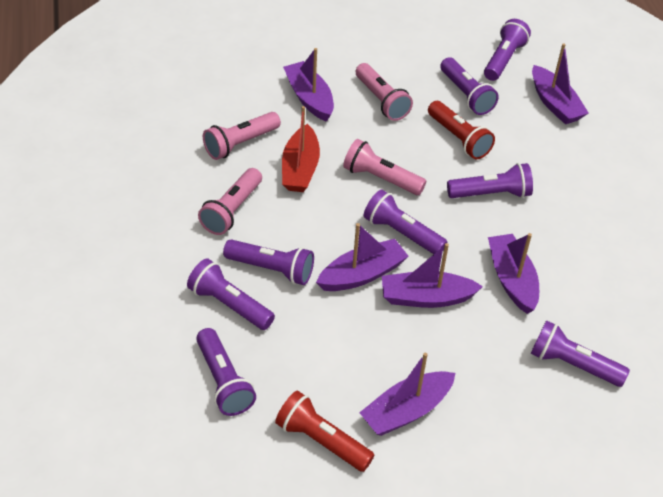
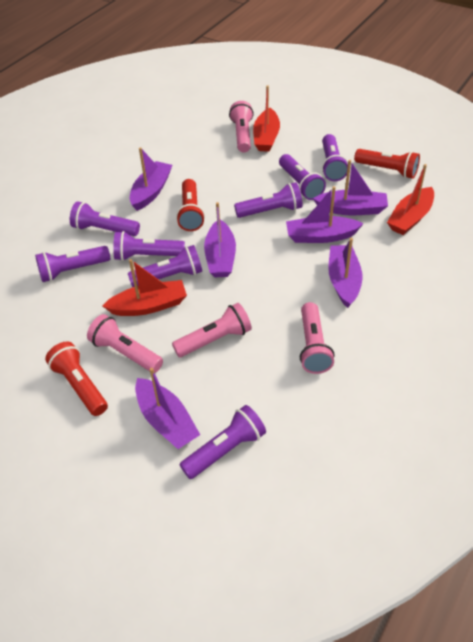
red boat: [282,106,320,192] = 1 -> [102,259,187,316] [253,85,280,152] [387,164,434,235] = 3
red flashlight: [275,391,374,472] [428,101,495,160] = 2 -> [45,342,108,416] [176,179,205,231] [354,149,420,179] = 3

